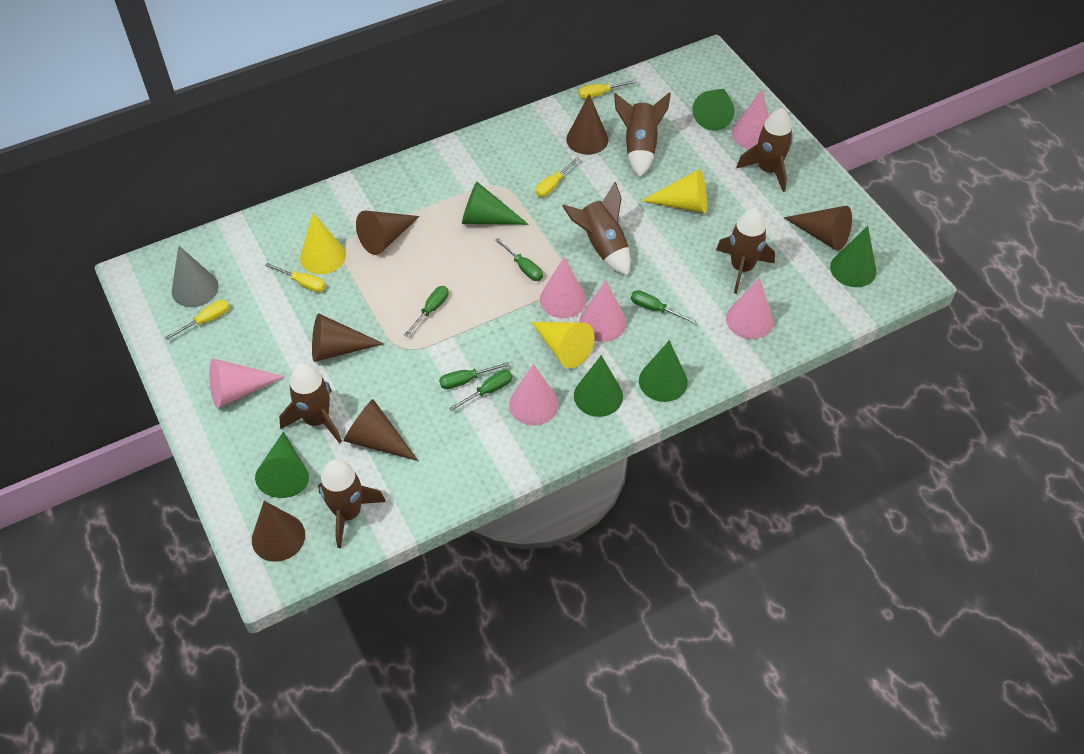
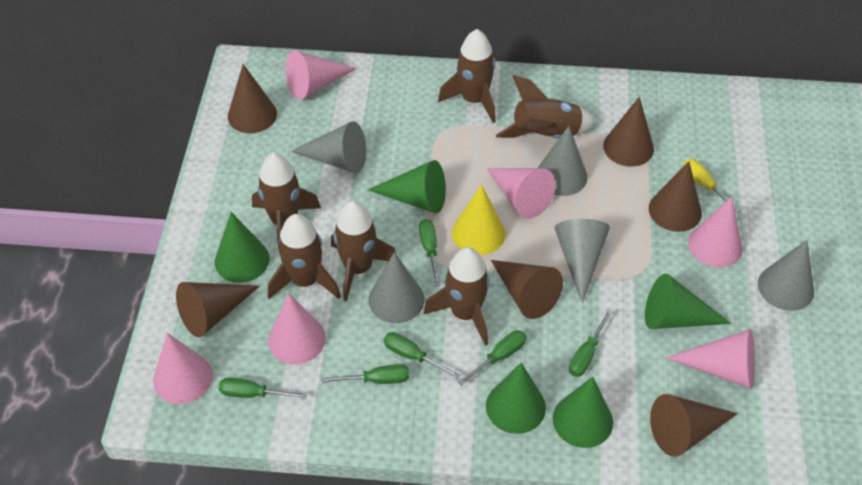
green cone: [255,432,309,498] [462,182,529,225] [574,355,623,417] [639,340,688,402] [692,89,734,131] [830,226,876,287] = 6 -> [215,212,270,283] [368,160,446,213] [486,363,546,434] [553,377,613,448] [645,274,731,329] = 5
green screwdriver: [404,286,449,337] [439,362,510,389] [449,370,512,411] [495,238,543,281] [631,290,696,323] = 5 -> [219,377,307,399] [321,364,409,384] [384,332,460,379] [419,219,440,286] [458,330,527,385] [569,309,613,377] = 6
grey cone: [172,246,219,307] = 1 -> [291,121,366,173] [368,252,424,323] [538,126,588,196] [555,219,610,303] [758,240,814,311] = 5
yellow cone: [300,213,346,274] [531,322,595,368] [641,169,707,213] = 3 -> [452,184,506,255] = 1
yellow screwdriver: [165,300,229,340] [265,263,326,292] [536,157,580,197] [579,80,637,99] = 4 -> [683,159,741,213] = 1

